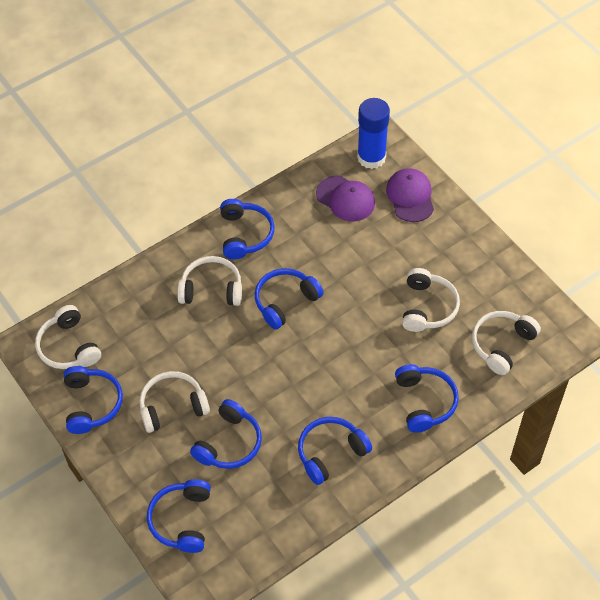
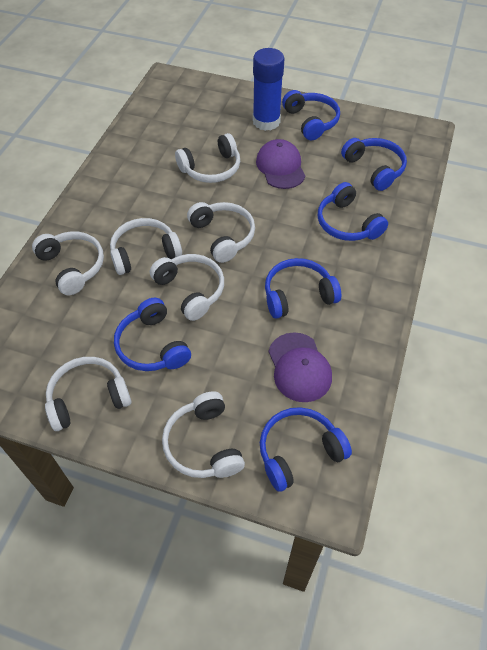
blue headphones: [64,366,123,434] [147,479,211,553] [190,399,262,469] [220,199,275,260] [255,268,324,329] [298,417,372,485] [395,364,459,433] = 7 -> [114,298,191,371] [260,407,352,492] [265,258,341,319] [282,90,340,140] [318,182,388,241] [341,138,407,191] = 6
white headphones: [35,305,101,369] [139,371,210,433] [177,256,242,306] [402,268,460,332] [472,311,541,375] = 5 -> [32,231,104,295] [45,357,131,431] [110,218,182,275] [150,254,224,321] [162,391,245,478] [175,133,240,183] [187,202,255,263] = 7

